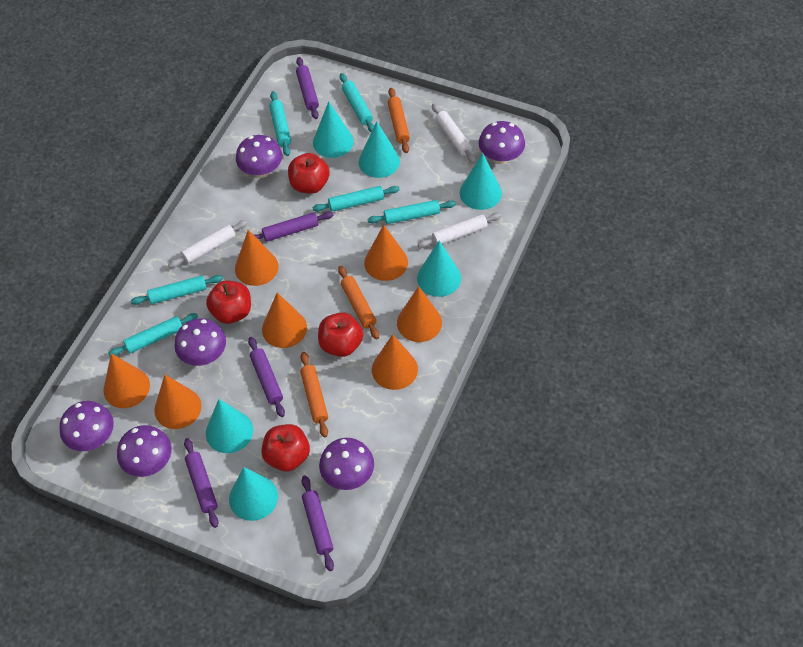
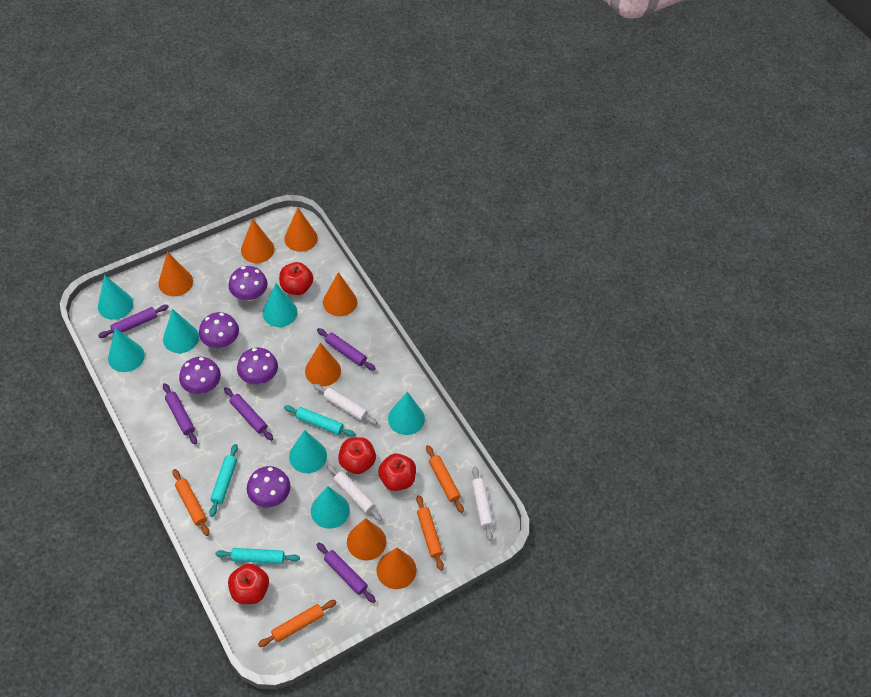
orange rolling pin: [300,352,328,437] [338,266,379,340] [388,88,410,153] = 3 -> [173,469,210,536] [258,600,337,647] [416,495,444,571] [426,445,464,513] = 4
purple mushroom: [59,401,114,451] [117,425,172,477] [174,318,226,366] [236,135,282,178] [319,438,374,490] [478,121,525,164] = 6 -> [179,357,221,394] [199,312,239,348] [229,266,268,301] [237,348,278,385] [247,466,291,507] = 5
turquoise cone: [206,399,253,453] [229,467,278,521] [313,101,354,158] [359,121,400,178] [417,241,461,297] [460,153,502,210] = 6 -> [98,275,133,320] [108,328,145,372] [163,309,199,353] [263,283,298,327] [289,430,327,473] [311,486,350,529] [388,392,425,435] = 7
turquoise rolling pin: [108,313,198,357] [131,275,223,305] [269,91,291,156] [312,186,400,212] [340,73,374,132] [368,200,456,224] = 6 -> [209,444,238,517] [215,548,300,564] [284,405,355,437] = 3

